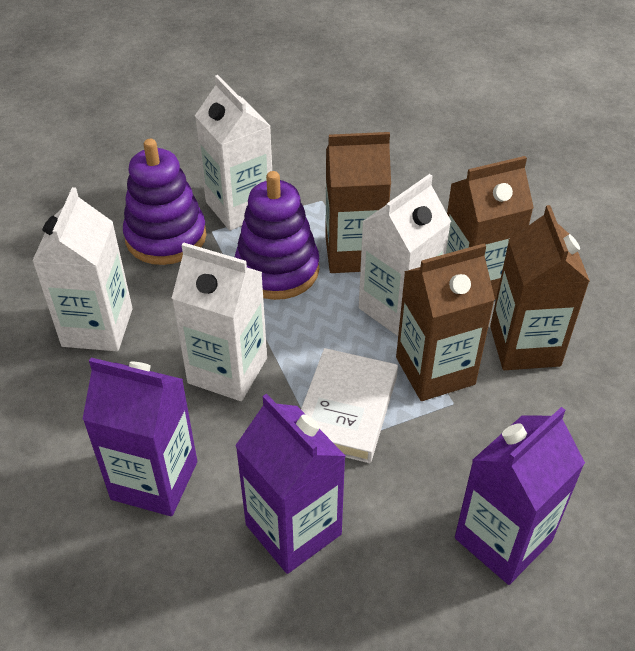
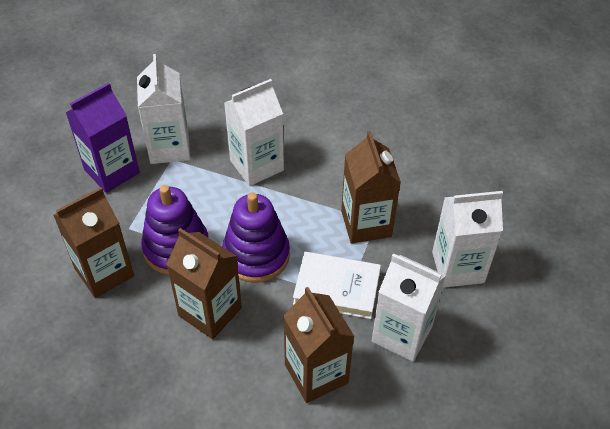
purple carton: [82,357,197,516] [235,394,346,574] [455,407,585,585] = 3 -> [65,83,140,193] = 1

